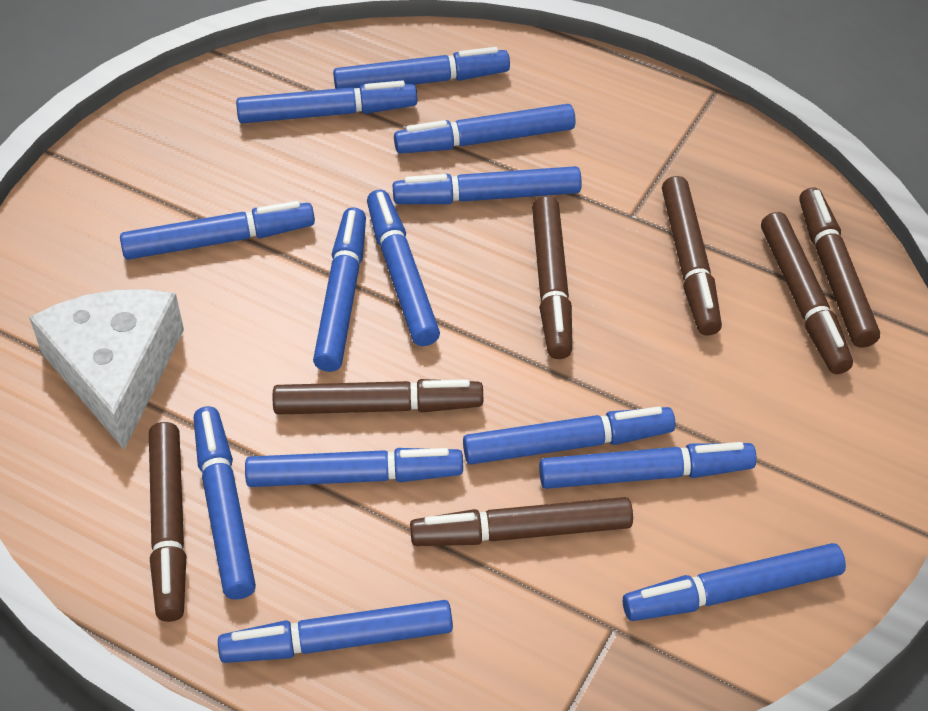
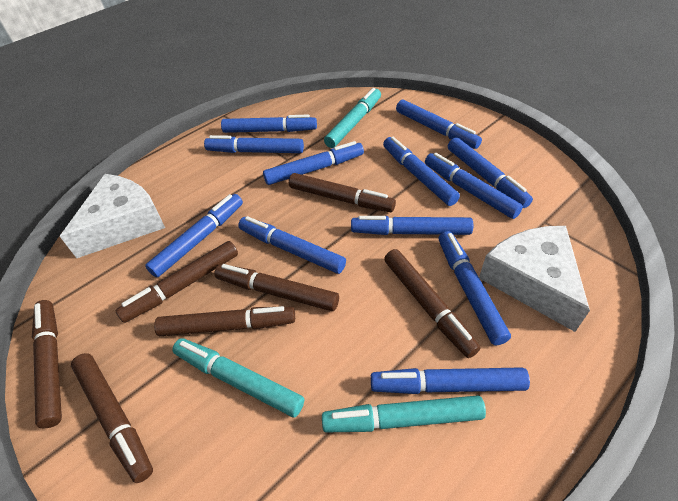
blue marker: [120,201,315,260] [194,406,256,600] [218,600,453,663] [236,81,417,123] [245,448,463,487] [313,207,366,372] [333,47,510,89] [367,190,440,346] [393,166,582,204] [394,104,575,154] [463,406,675,464] [539,442,757,489] [623,543,846,621] = 13 -> [145,194,243,277] [204,135,304,153] [221,115,317,133] [238,216,346,274] [263,141,364,185] [351,216,473,235] [371,367,530,394] [383,137,460,206] [396,100,482,149] [425,153,523,219] [439,231,511,345] [448,137,533,208] = 12
turquoise marker: none = 0 -> [172,338,304,418] [322,395,486,432] [324,88,381,148] = 3
white cheese: [29,289,184,450] = 1 -> [60,174,165,258] [479,226,590,332] = 2

